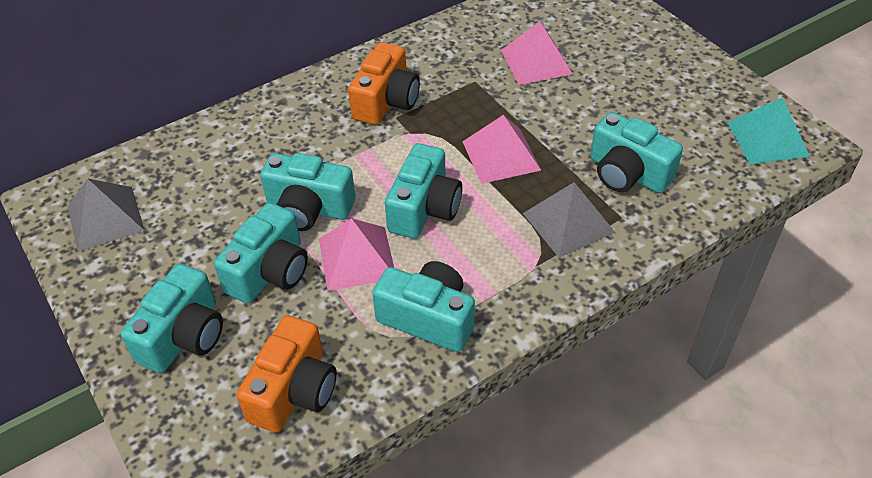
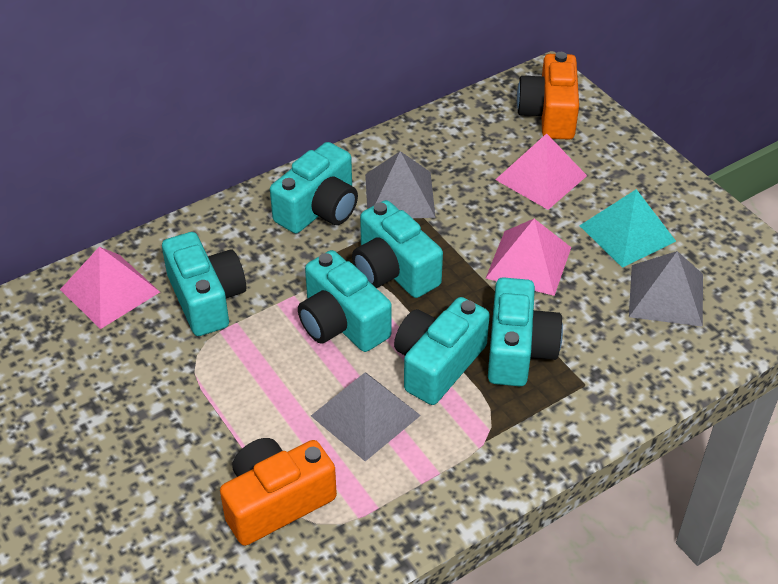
grey pyramid: [67,178,145,252] [523,182,615,258] = 2 -> [311,372,421,461] [365,151,436,218] [629,251,703,327] = 3

